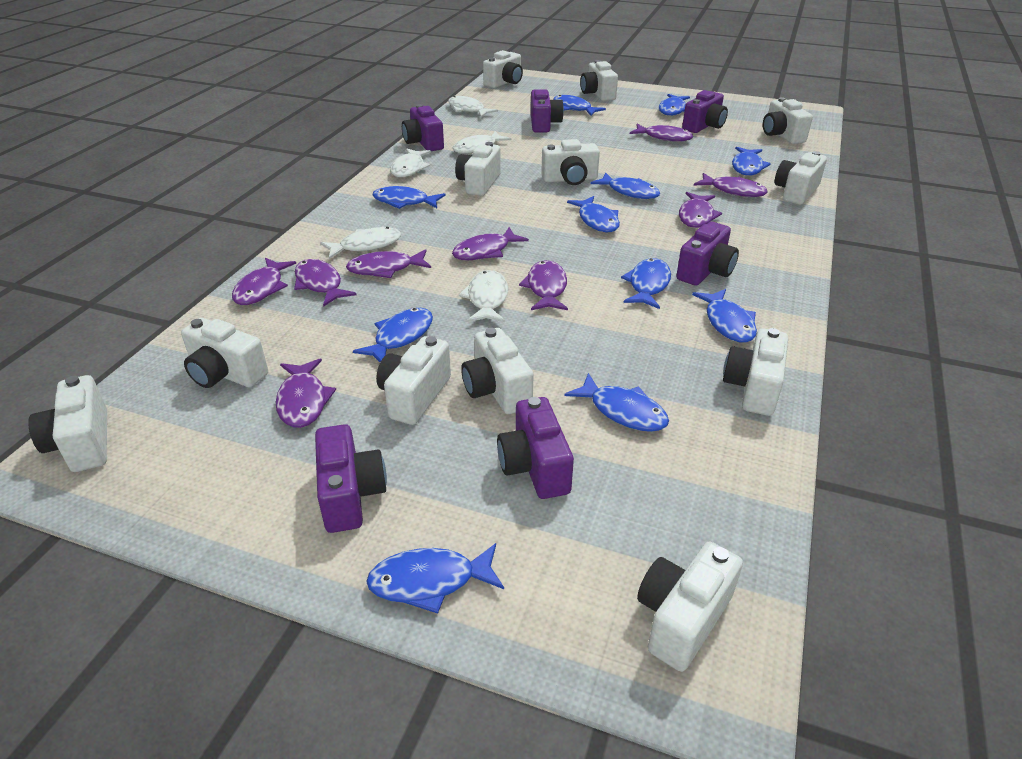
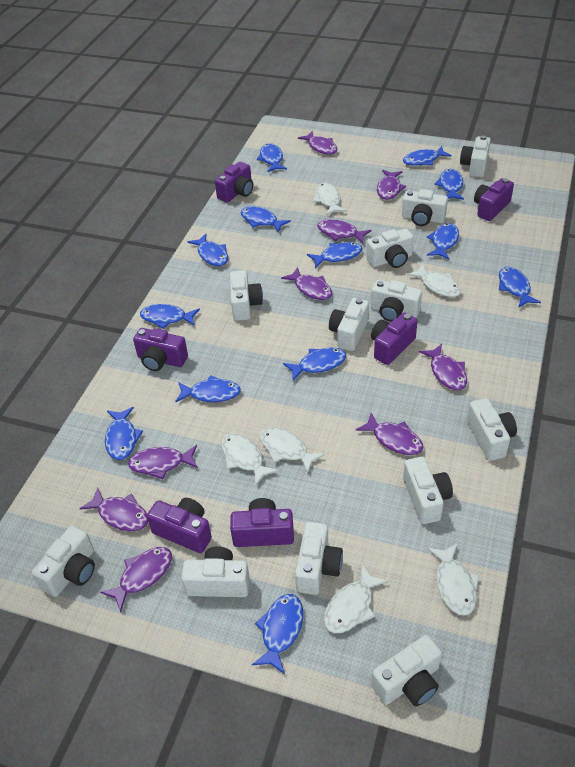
blue fish: [353,308,433,362] [366,543,504,614] [373,186,446,209] [553,95,606,116] [564,373,669,432] [567,196,620,232] [590,173,660,199] [621,258,671,309] [659,94,690,116] [692,289,757,343] [732,147,771,175] = 11 -> [105,407,143,460] [140,304,200,329] [175,375,241,402] [188,234,228,266] [241,206,291,233] [252,594,303,674] [257,143,287,173] [283,348,346,381] [307,242,363,268] [403,146,452,166] [426,223,459,259] [434,169,464,200] [499,267,541,308] = 13
white fish: [320,227,401,259] [390,148,431,177] [448,96,498,117] [453,131,512,154] [459,270,508,322] = 5 -> [221,433,279,486] [260,427,325,473] [313,183,347,215] [324,565,389,633] [407,263,461,297] [427,543,479,615] = 6

